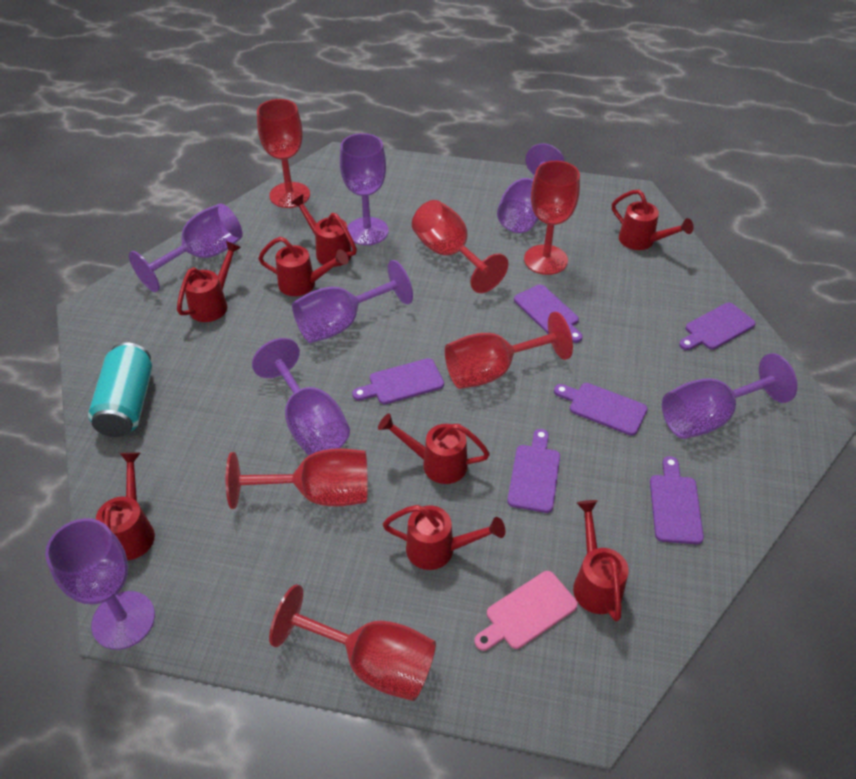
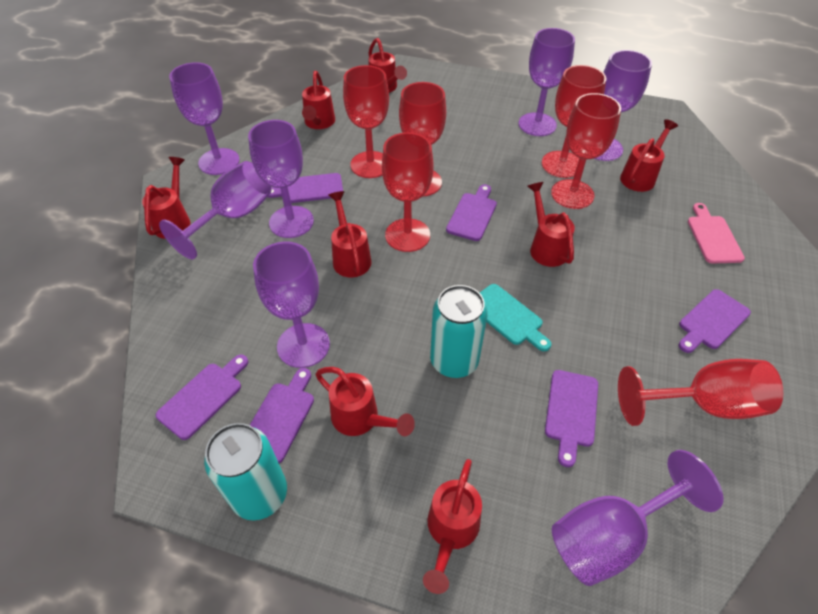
turquoise can: [88,342,152,437] = 1 -> [204,423,287,521] [430,285,488,378] = 2
turquoise cutting board: none = 0 -> [480,284,551,351] = 1

